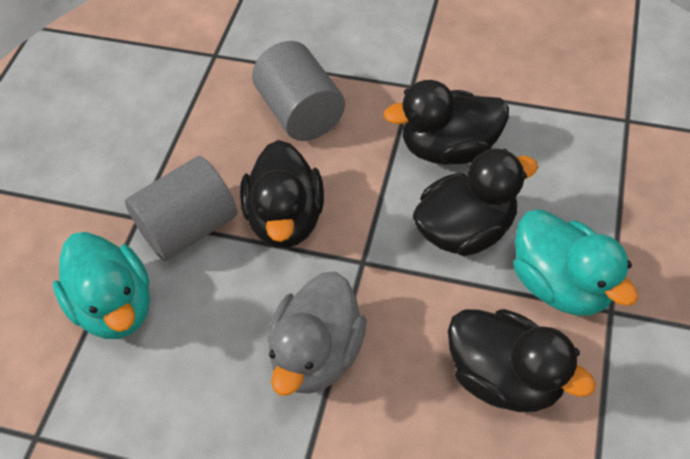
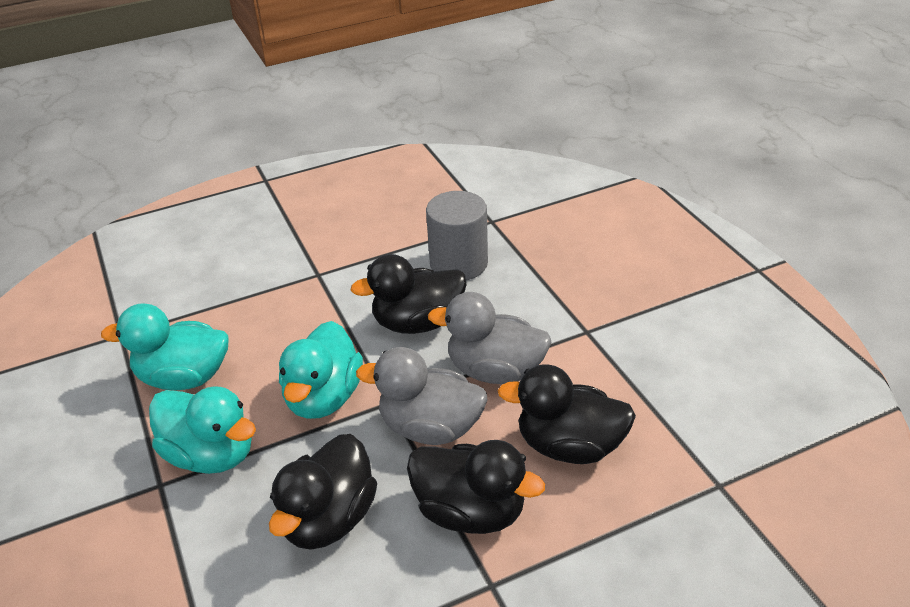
grey cylinder: [125,156,237,261] [252,41,345,141] = 2 -> [426,191,488,280] = 1
grey duck: [268,271,367,396] = 1 -> [356,347,488,445] [428,292,551,384] = 2
turquoise duck: [53,232,150,339] [513,209,638,316] = 2 -> [101,303,229,390] [149,387,256,474] [279,321,363,419] = 3

